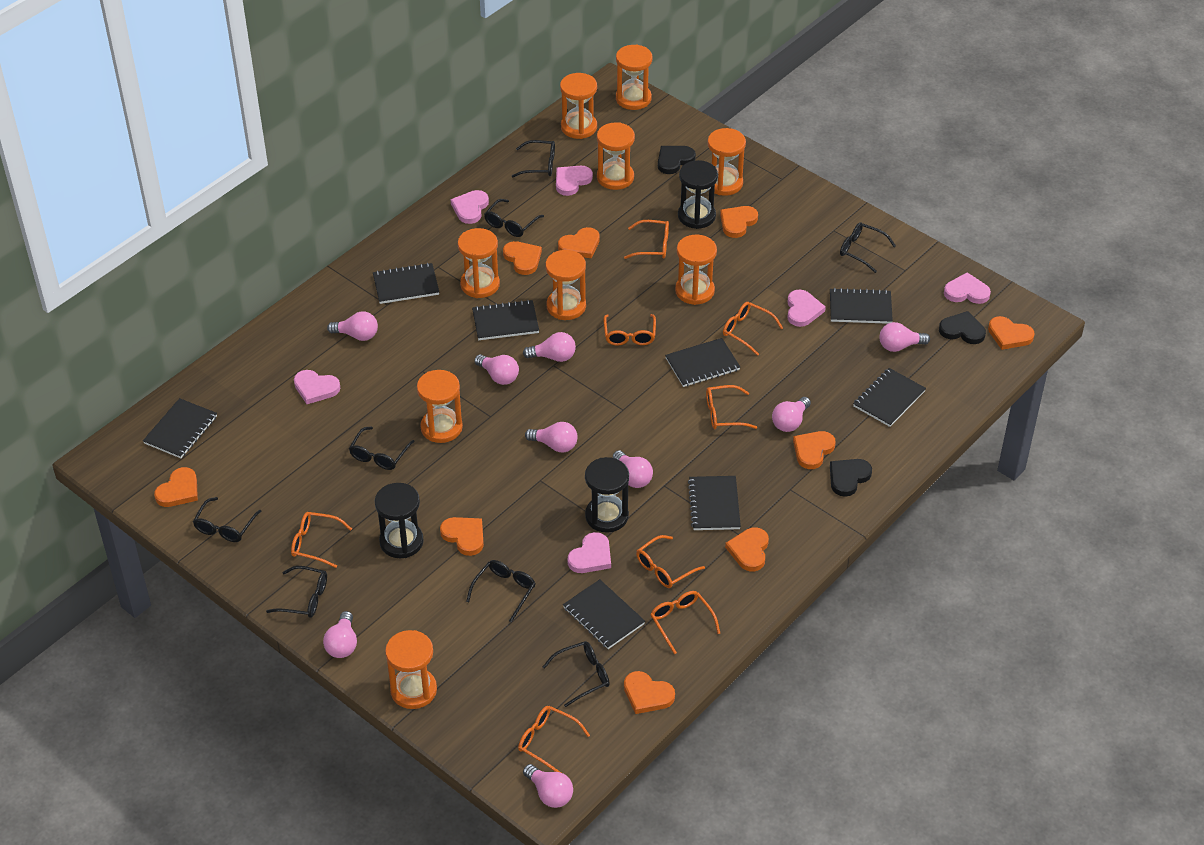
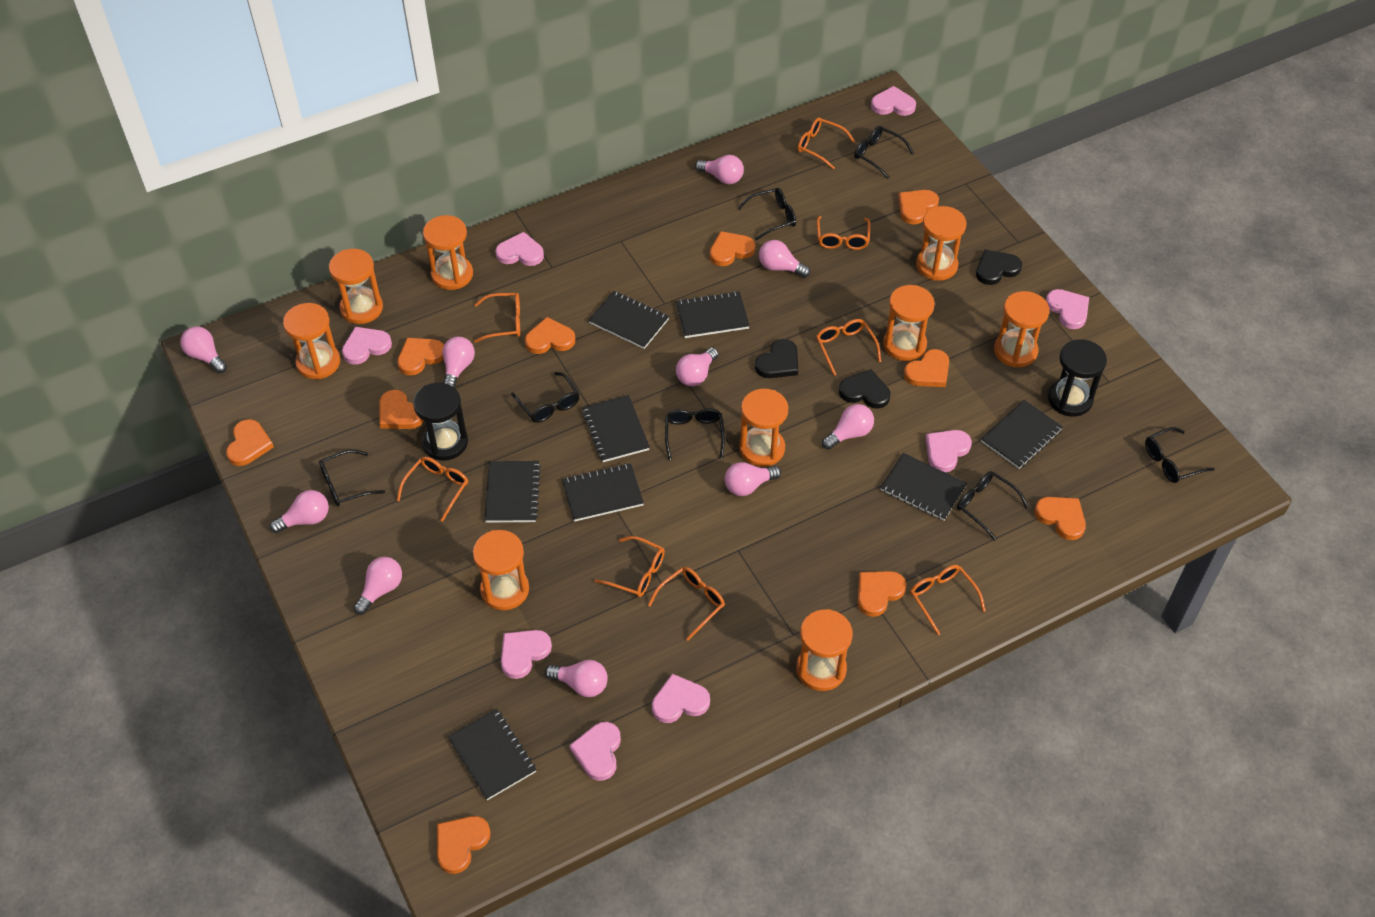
black glasses: [193,497,261,542] [266,566,327,618] [349,426,415,470] [466,560,536,623] [484,199,544,237] [512,140,555,177] [543,641,610,707] [840,222,896,273] = 8 -> [319,449,385,506] [511,372,580,423] [665,408,725,460] [738,188,796,240] [854,126,914,179] [957,471,1029,540] [1145,427,1215,483] = 7
black hourglass: [375,483,424,558] [585,457,629,533] [678,160,718,229] = 3 -> [413,383,468,460] [1048,339,1107,417] = 2
orange heart: [154,467,198,507] [440,517,484,556] [503,241,542,275] [558,227,600,258] [624,671,675,714] [720,206,758,238] [725,527,769,571] [793,431,836,469] [988,316,1035,350] = 9 -> [226,419,274,466] [379,390,424,429] [397,338,444,375] [437,816,491,874] [525,317,575,354] [710,231,755,266] [857,571,906,617] [898,190,939,225] [904,349,949,387] [1034,497,1086,540] = 10
pink heart: [294,370,340,404] [451,190,489,224] [556,166,593,196] [568,532,611,573] [787,290,826,327] [944,272,991,304] = 6 -> [342,327,392,365] [496,232,544,266] [501,630,552,679] [569,722,621,781] [652,674,710,723] [871,86,916,116] [925,430,972,472] [1046,289,1089,329] = 8
pink light bulb: [323,611,357,658] [327,312,378,341] [474,355,519,385] [523,332,576,362] [523,764,573,808] [525,422,577,452] [613,450,653,488] [772,397,811,432] [879,322,930,352] = 9 -> [180,326,227,373] [270,490,329,533] [353,557,402,615] [442,337,475,388] [545,660,608,697] [676,348,718,386] [695,155,744,184] [725,462,781,496] [759,240,810,278] [822,404,874,449] = 10

